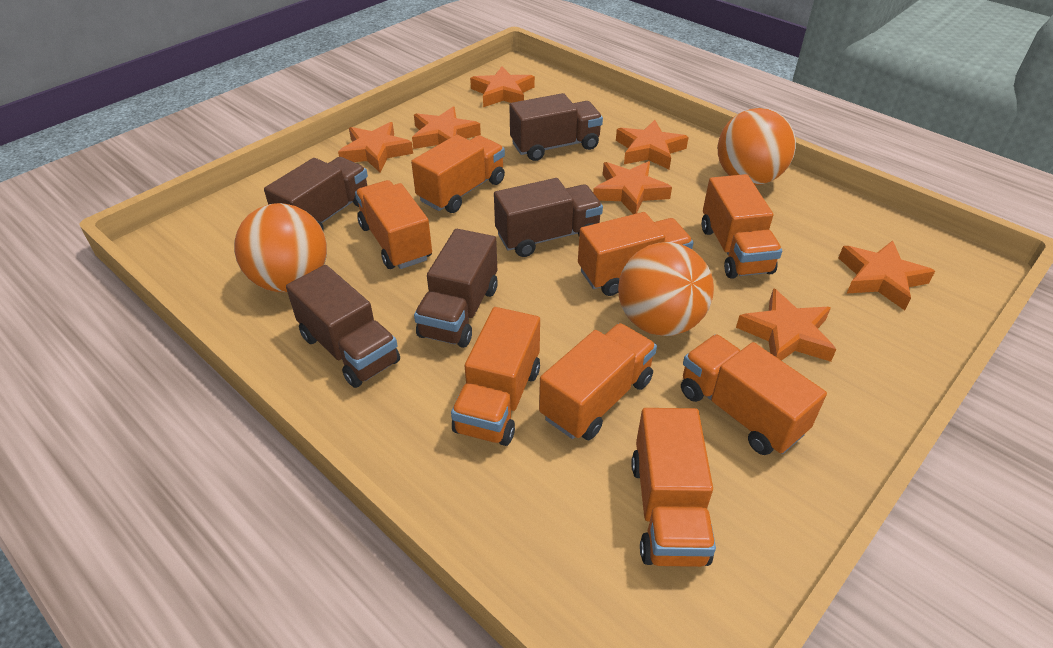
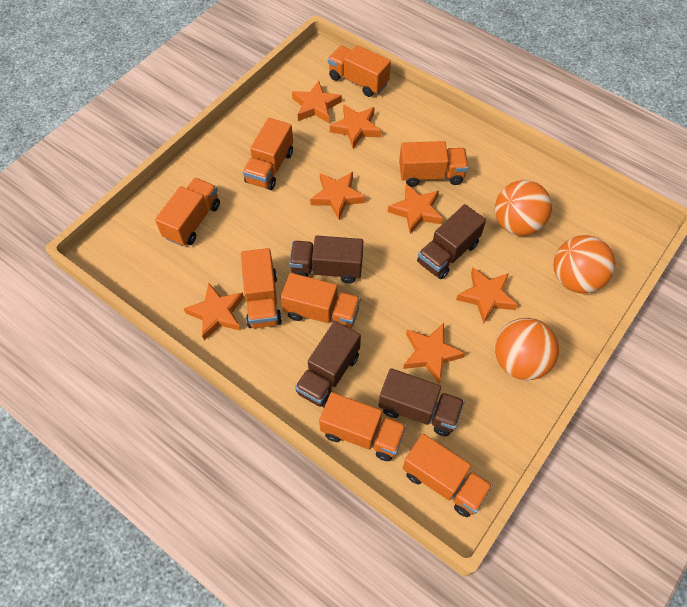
brown truck: [264,157,368,230] [286,265,400,388] [414,229,498,348] [494,178,603,257] [509,93,603,161] = 5 -> [289,236,363,284] [295,321,361,408] [378,368,465,436] [417,204,486,279] = 4

